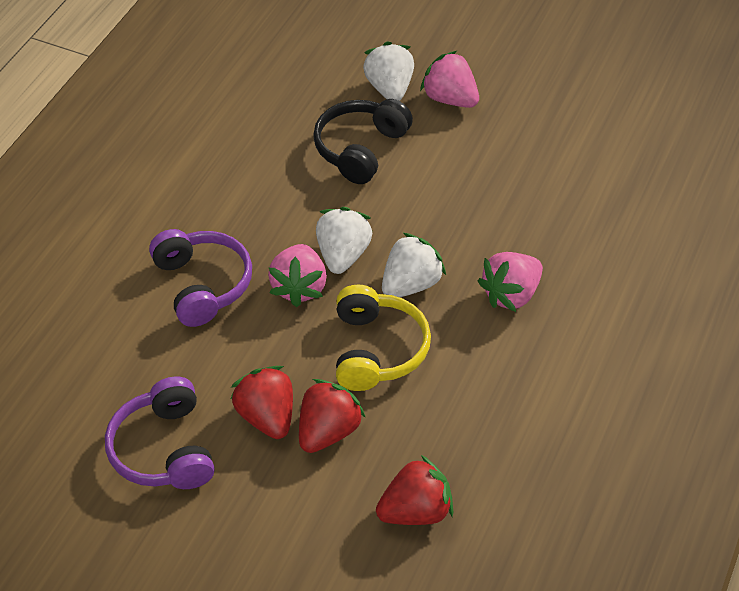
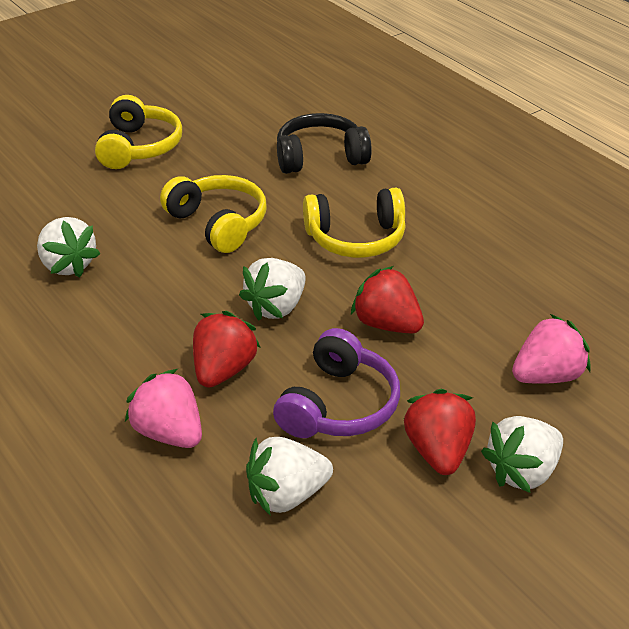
pink strawberry: [268,244,327,307] [420,51,479,108] [478,252,543,312] = 3 -> [125,369,202,448] [512,314,591,384] = 2
purple headphones: [105,377,215,489] [149,229,252,327] = 2 -> [273,328,400,438] = 1
white strawberry: [316,207,373,274] [363,41,414,101] [382,233,446,297] = 3 -> [37,217,100,277] [239,258,306,321] [246,437,333,516] [481,416,563,493] = 4
yellow headphones: [336,285,431,391] = 1 -> [95,95,182,169] [160,175,267,253] [303,188,406,258] = 3

